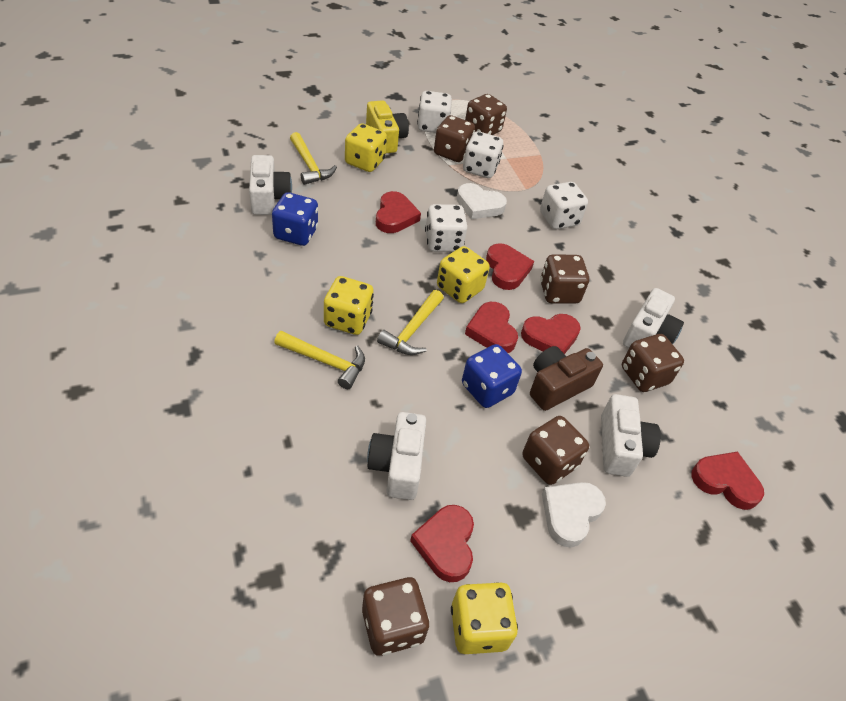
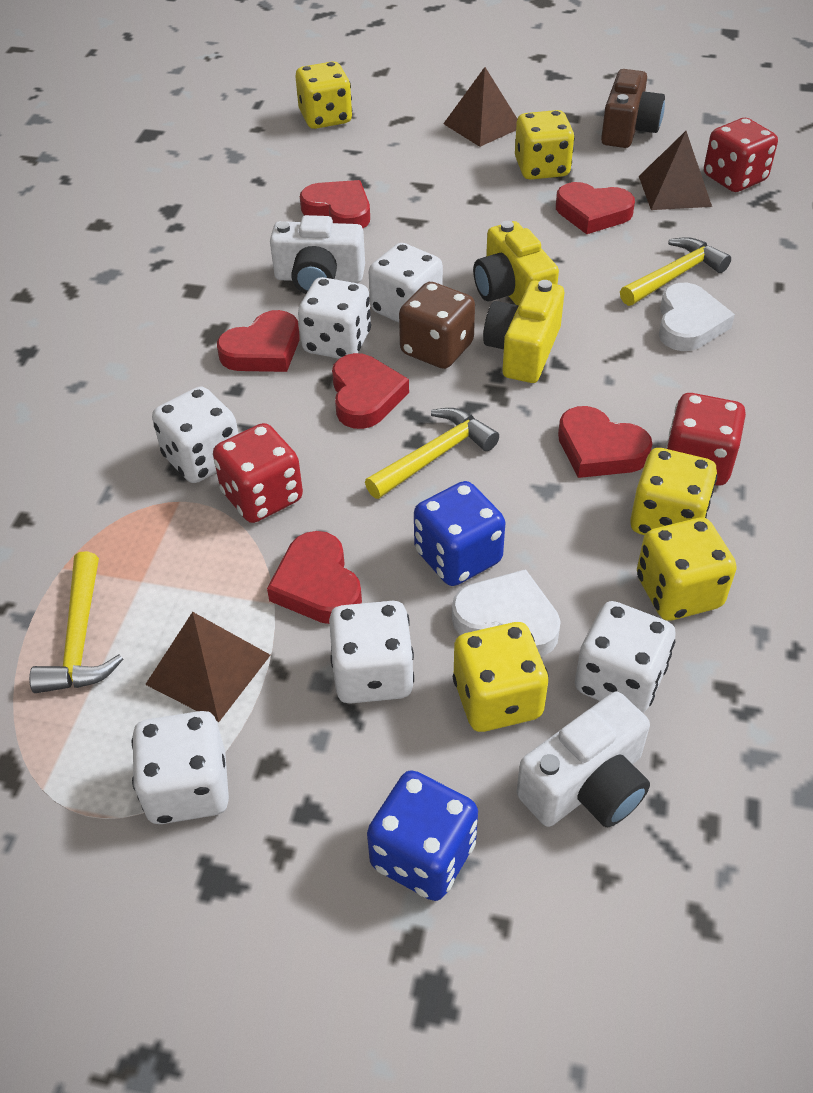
brown dice: [362,577,430,656] [434,115,475,162] [465,94,507,135] [522,416,589,485] [540,254,589,304] [622,334,684,392] = 6 -> [399,282,475,369] = 1
brown pyramid: none = 0 -> [145,612,270,722] [443,67,517,147] [639,131,712,210] = 3
red dice: none = 0 -> [213,423,303,523] [666,393,746,485] [704,118,778,192] = 3
white camera: [249,155,292,215] [367,412,426,500] [601,394,661,477] [623,288,684,348] = 4 -> [270,215,365,294] [517,692,650,827] = 2
white dice: [417,91,452,133] [425,204,467,252] [463,131,504,178] [540,182,588,229] = 4 -> [132,711,229,824] [152,386,238,483] [298,277,371,359] [329,601,414,704] [368,243,443,323] [575,601,676,713] = 6
yellow camera: [366,100,409,153] = 1 -> [473,221,559,305] [483,280,564,383] = 2
yellow dice: [324,276,374,335] [345,123,387,172] [437,246,490,303] [451,582,518,654] = 4 -> [296,61,352,129] [453,622,549,732] [515,110,575,180] [630,448,717,535] [637,518,737,620] = 5

